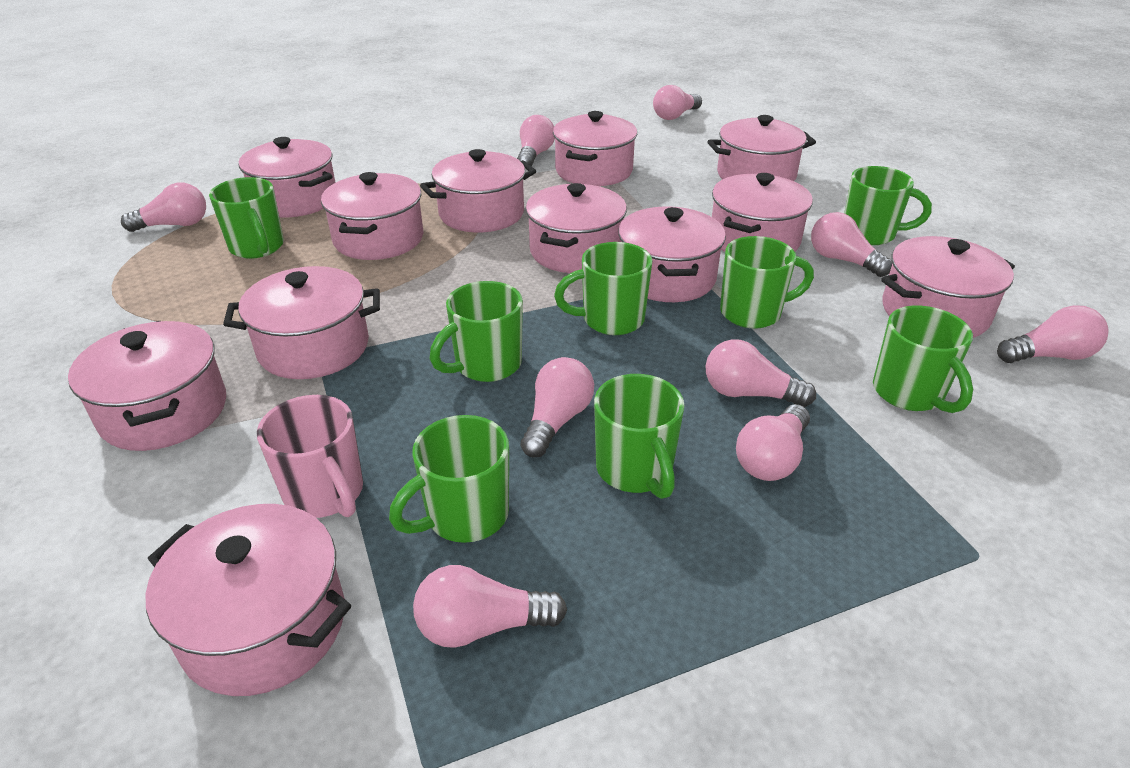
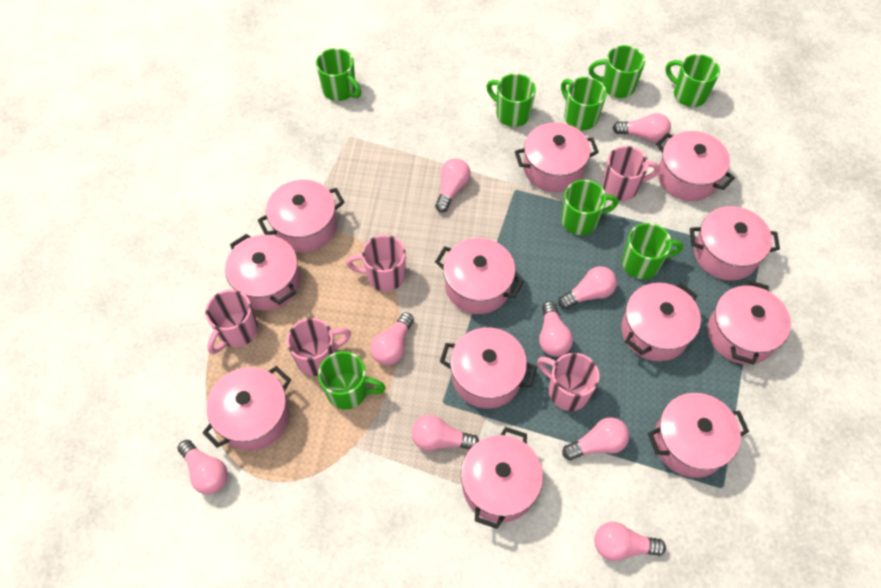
pink mug: [257,395,363,518] = 1 -> [205,290,258,354] [287,318,351,376] [346,235,406,291] [537,353,600,411] [602,146,660,201] = 5

